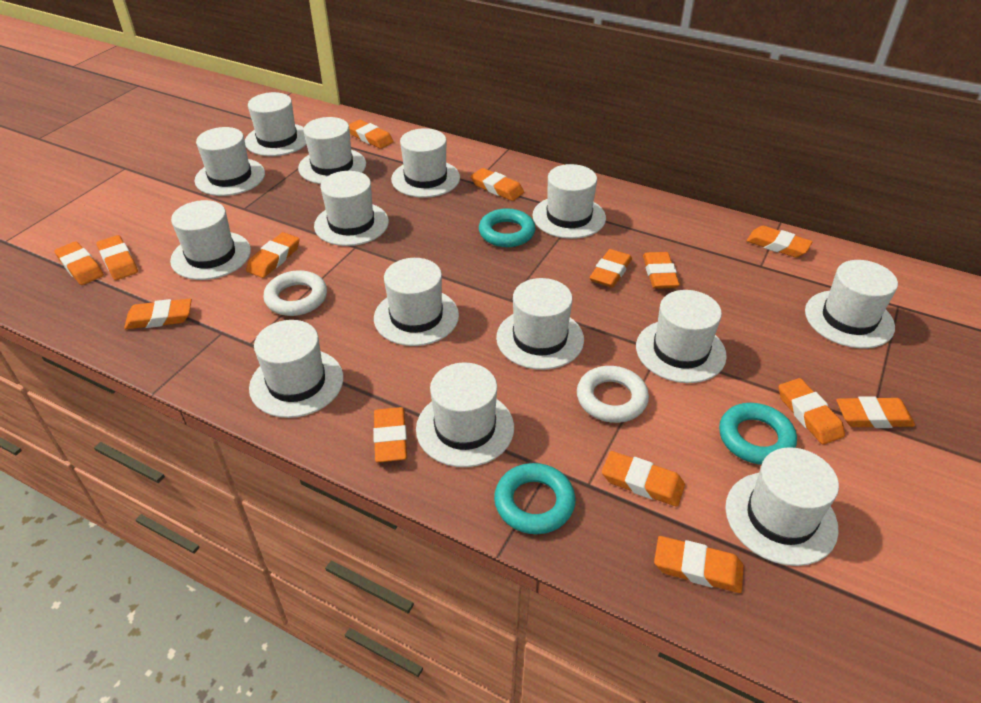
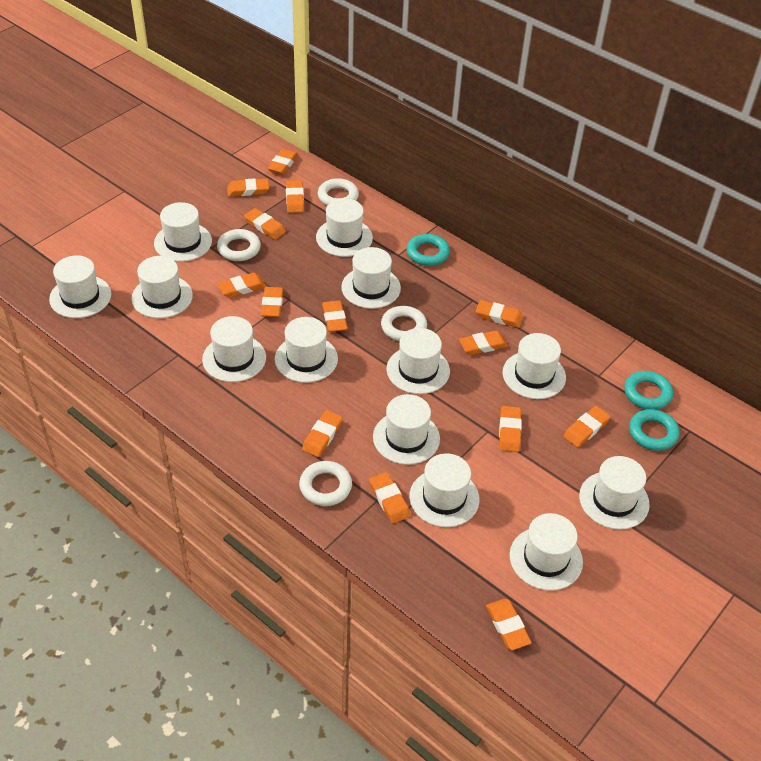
white hat: [170,200,251,280] [195,127,265,196] [245,92,307,156] [249,320,344,418] [298,117,366,184] [314,171,389,246] [374,258,459,346] [391,128,460,198] [416,363,514,467] [496,278,584,370] [533,164,606,239] [636,290,727,383] [725,447,839,566] [805,260,898,348] = 14 -> [49,255,111,318] [131,256,193,318] [154,202,212,262] [202,316,266,382] [275,317,338,383] [316,198,373,257] [341,247,401,309] [373,394,440,465] [386,328,450,394] [409,453,480,527] [503,333,566,399] [510,513,583,591] [579,456,650,530] = 13
white ring: [263,270,327,316] [577,366,649,423] = 2 -> [217,229,261,261] [299,461,352,506] [318,178,359,205] [381,306,427,341] = 4

